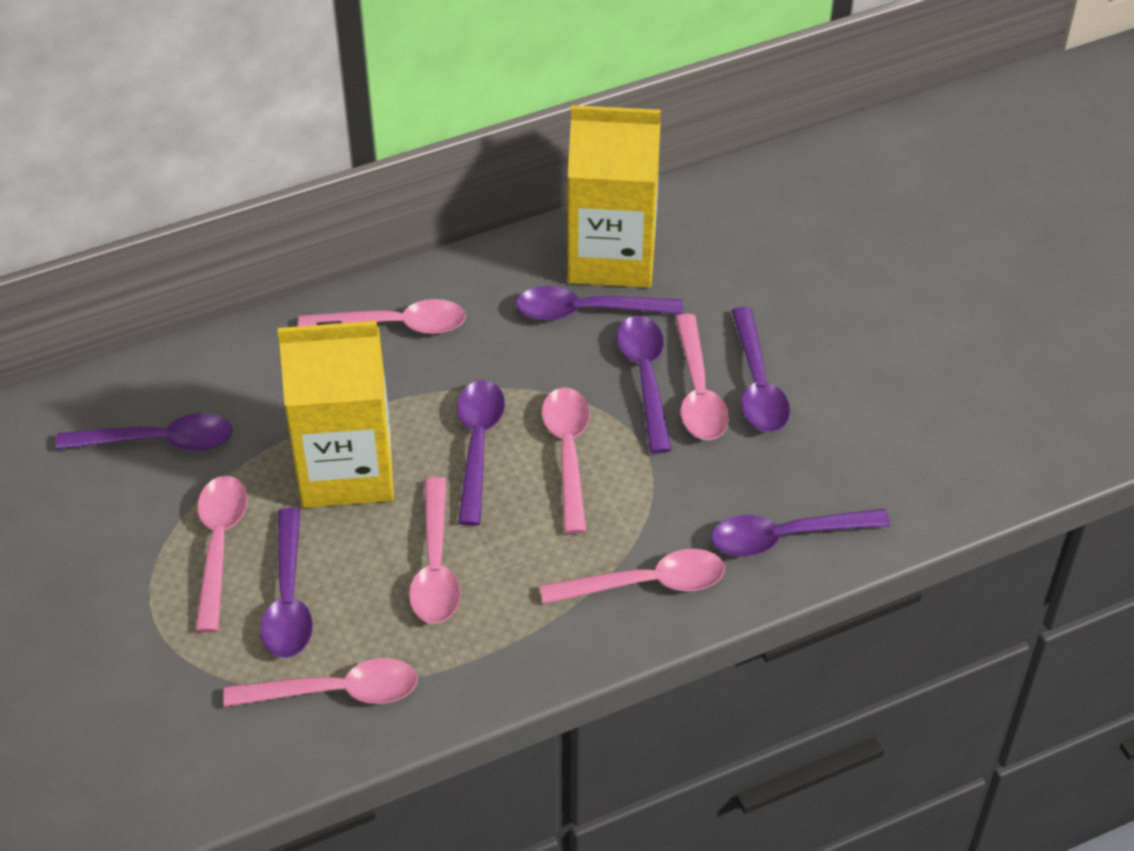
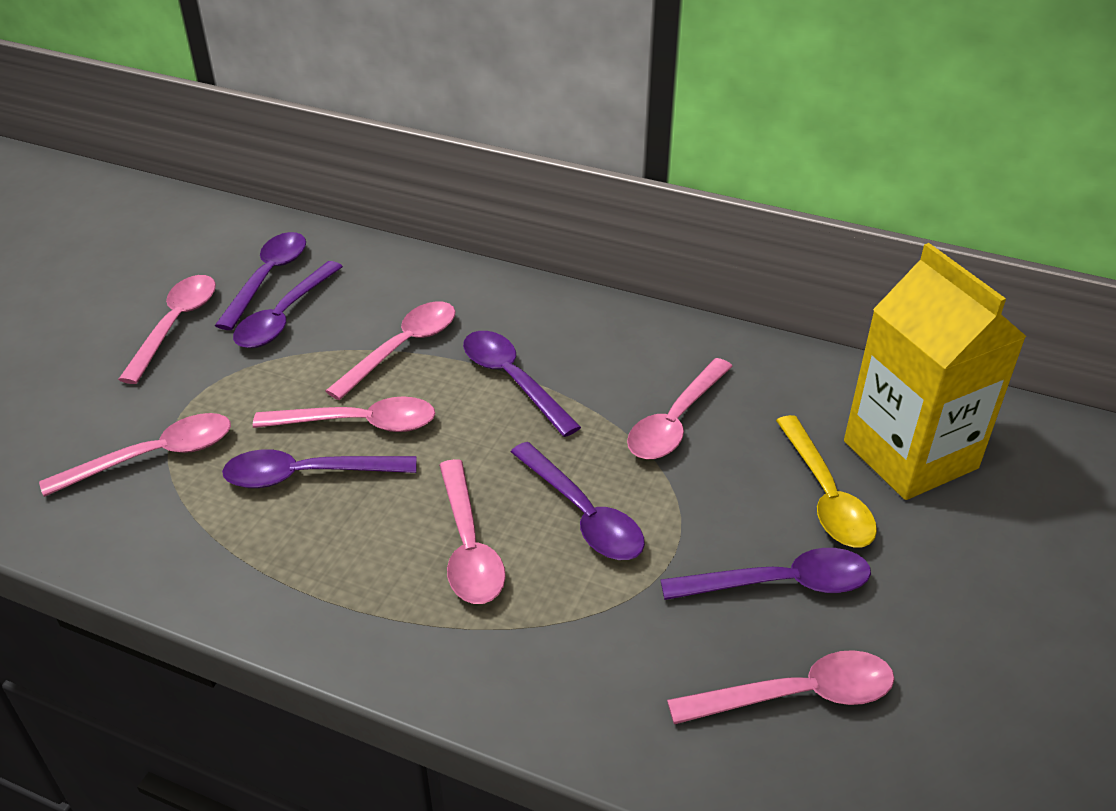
purple spoon: [56,413,232,451] [260,508,313,658] [457,380,505,526] [516,286,683,321] [617,316,672,453] [711,509,890,556] [732,307,790,432] = 7 -> [215,232,306,330] [222,449,416,488] [233,261,343,348] [463,331,581,437] [511,442,645,560] [660,548,871,600] = 6
yellow carton: [278,321,394,508] [568,105,661,288] = 2 -> [844,243,1027,500] = 1
yellow spoon: none = 0 -> [776,415,877,547] = 1

